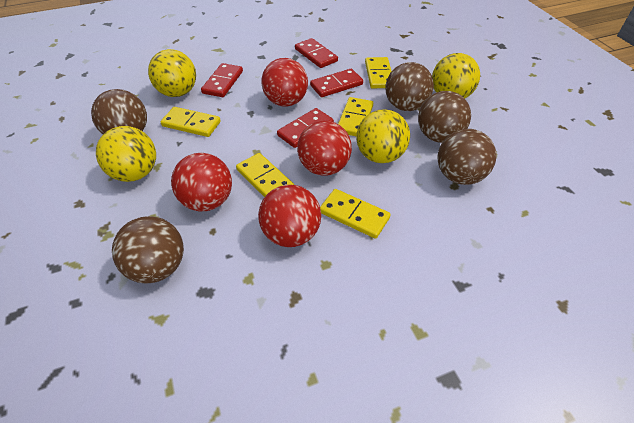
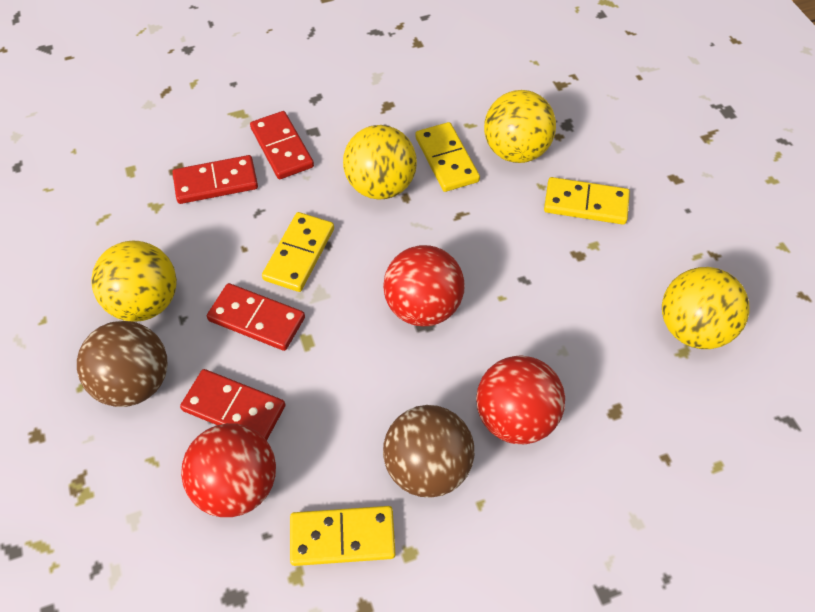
brown ball: [91,89,147,134] [112,216,184,283] [385,62,434,111] [418,91,471,143] [438,129,496,185] = 5 -> [77,321,168,407] [383,405,474,497] = 2
red ball: [171,153,232,211] [258,185,321,247] [261,58,308,107] [297,120,352,176] = 4 -> [181,423,276,517] [383,245,465,326] [476,356,565,444] = 3
yellow domino: [161,107,221,137] [236,153,294,197] [320,189,391,239] [338,97,373,136] [365,57,391,89] = 5 -> [262,212,334,292] [290,506,396,566] [415,122,480,192] [544,177,630,225] = 4

